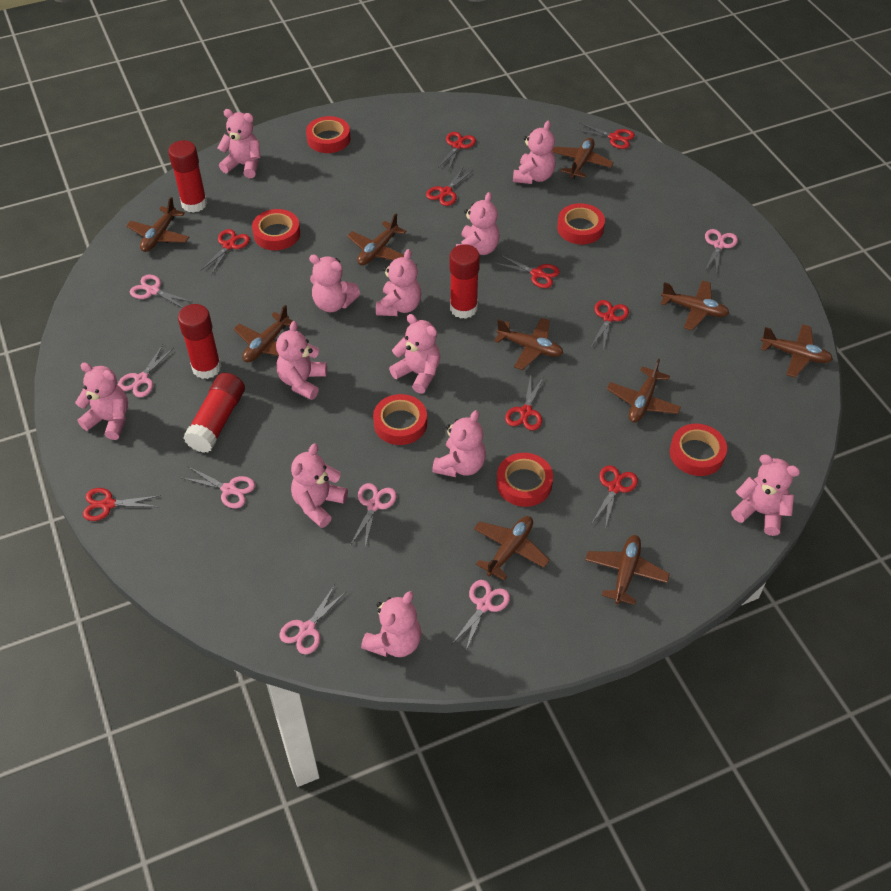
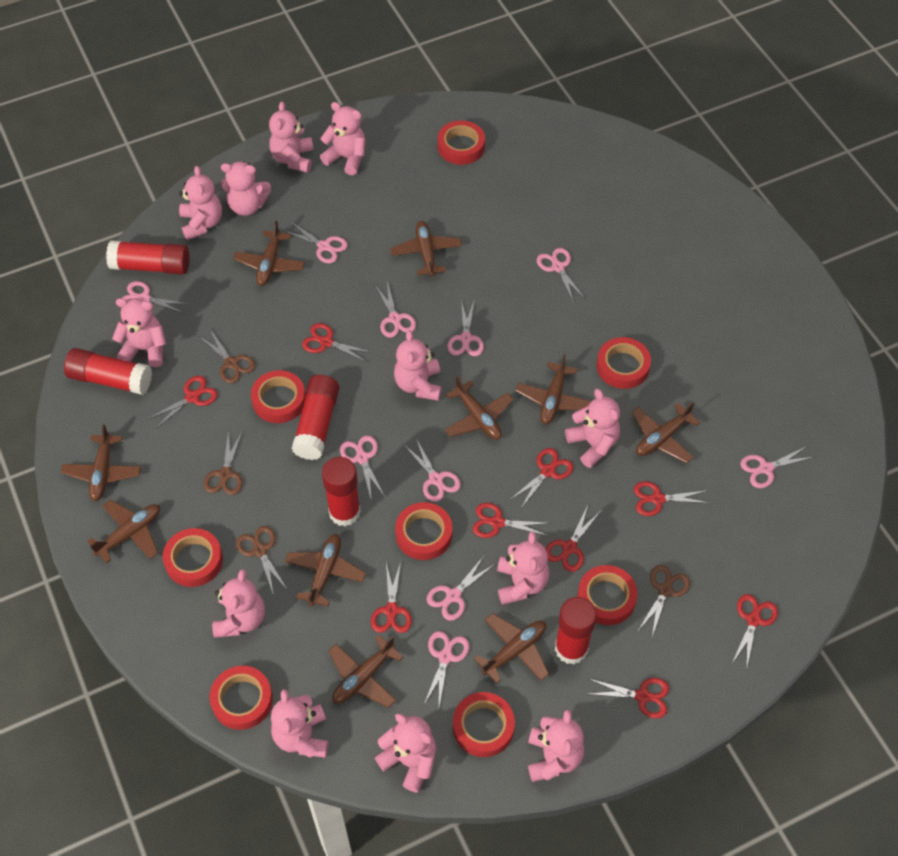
brown scissors: none = 0 -> [199,329,255,384] [203,430,242,495] [236,526,287,596] [639,565,690,636] = 4
pink scissors: [118,345,174,397] [130,274,193,308] [182,467,255,508] [279,584,347,654] [351,483,397,547] [452,580,510,650] [704,229,738,275] = 7 -> [122,281,189,314] [284,222,348,264] [340,435,385,498] [375,281,416,338] [404,439,461,502] [424,631,470,707] [427,556,495,621] [447,299,484,356] [537,248,585,301] [740,446,814,488] = 10
red glue stick: [168,140,207,213] [178,304,221,379] [184,373,245,453] [450,244,480,319] = 4 -> [64,348,152,395] [106,241,189,275] [291,375,339,460] [322,457,361,526] [555,597,597,665] = 5
red tape: [252,209,300,250] [306,116,350,153] [373,394,427,445] [497,453,553,507] [557,203,605,245] [670,424,727,476] = 6 -> [163,528,223,587] [210,666,273,730] [251,370,305,423] [395,502,452,560] [438,121,485,165] [453,692,515,757] [577,565,638,625] [597,337,651,389] = 8

